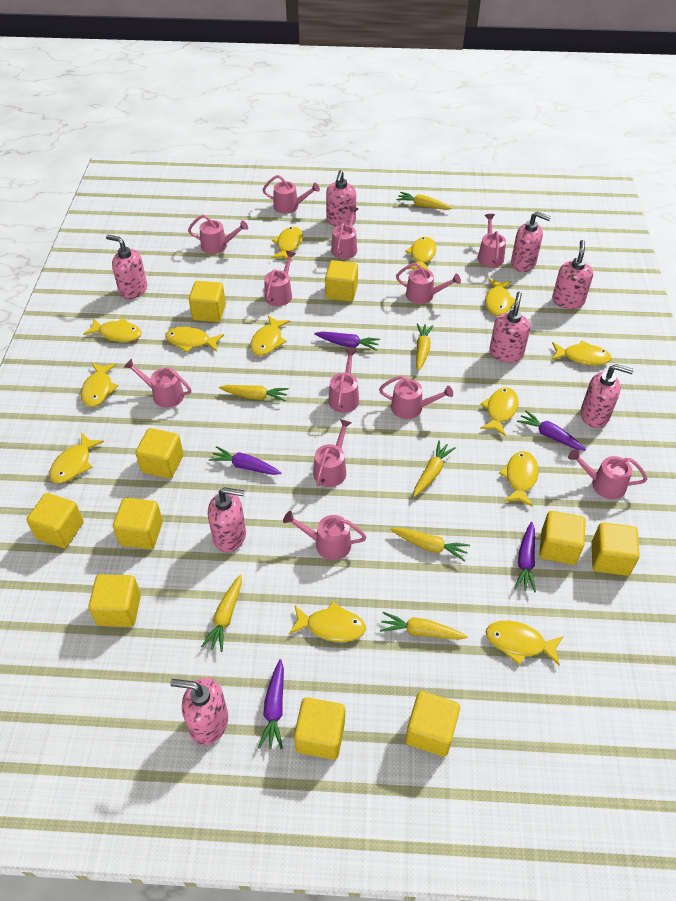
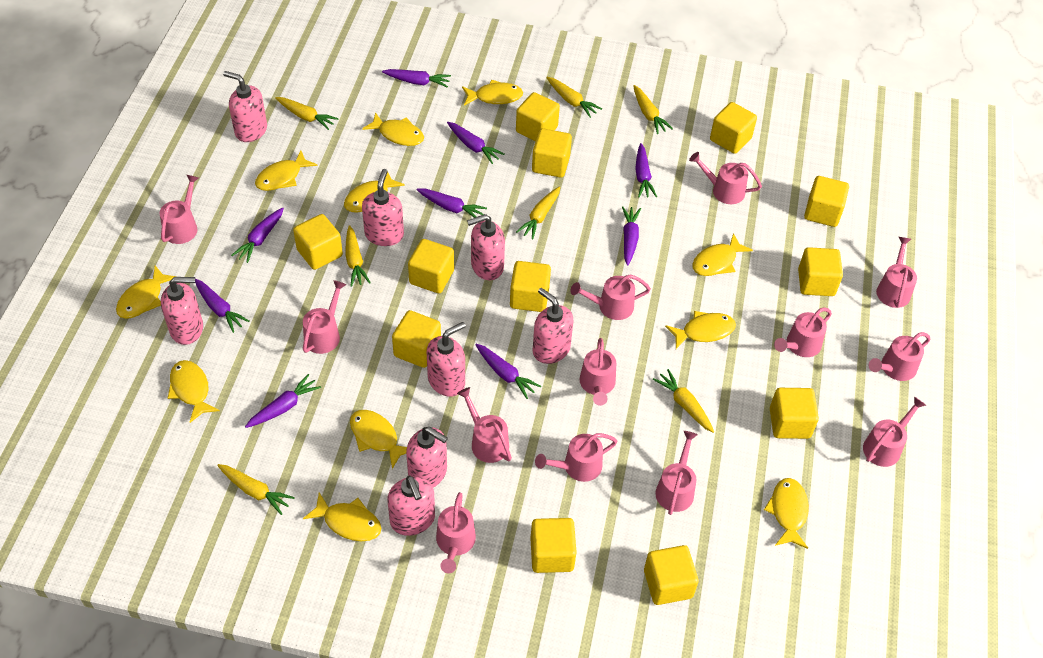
pink watering can: [124,358,191,408] [188,215,248,254] [263,175,320,214] [265,251,296,306] [283,511,366,560] [313,419,352,487] [328,349,359,413] [331,206,358,259] [379,376,453,419] [396,262,461,304] [478,214,506,268] [568,449,648,499] = 12 -> [159,175,199,244] [303,280,347,354] [436,492,476,573] [457,387,512,463] [535,433,617,482] [571,275,651,320] [579,338,616,406] [655,431,698,515] [689,152,762,204] [774,307,832,357] [863,397,926,467] [869,332,930,381] [876,237,917,308] = 13
purple carrot: [209,446,281,475] [258,659,284,749] [314,332,380,351] [514,522,536,592] [517,410,586,451] = 5 -> [195,279,250,333] [231,207,284,263] [245,374,321,428] [382,69,451,88] [416,188,487,218] [447,122,505,164] [475,344,541,399] [622,206,641,266] [635,143,657,198] = 9
yellow cube: [27,493,83,548] [88,574,141,627] [113,498,163,549] [135,428,184,479] [189,281,226,322] [294,697,345,760] [325,260,358,302] [406,691,460,757] [539,511,586,565] [592,522,640,576] = 10 -> [293,214,343,270] [392,310,441,368] [408,239,454,293] [510,261,551,312] [516,92,560,141] [530,518,577,573] [532,128,572,178] [644,545,699,605] [710,102,757,154] [770,388,819,439] [798,247,843,296] [804,176,849,227] = 12
yellow fish: [49,432,104,484] [81,363,118,407] [83,318,142,342] [165,327,224,353] [250,315,290,356] [271,227,303,261] [289,602,366,642] [405,237,436,270] [480,387,519,436] [485,279,516,316] [486,621,563,666] [499,451,538,507] [552,341,611,366] = 13 -> [116,266,177,319] [168,360,220,423] [255,151,317,191] [303,492,381,542] [344,172,405,213] [350,410,407,469] [362,112,424,146] [462,80,523,106] [665,311,736,349] [692,233,753,276] [764,478,809,549] = 11

